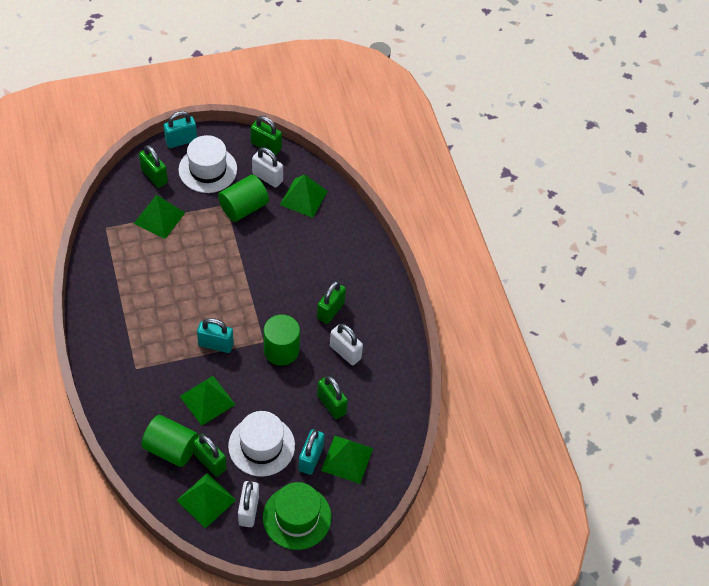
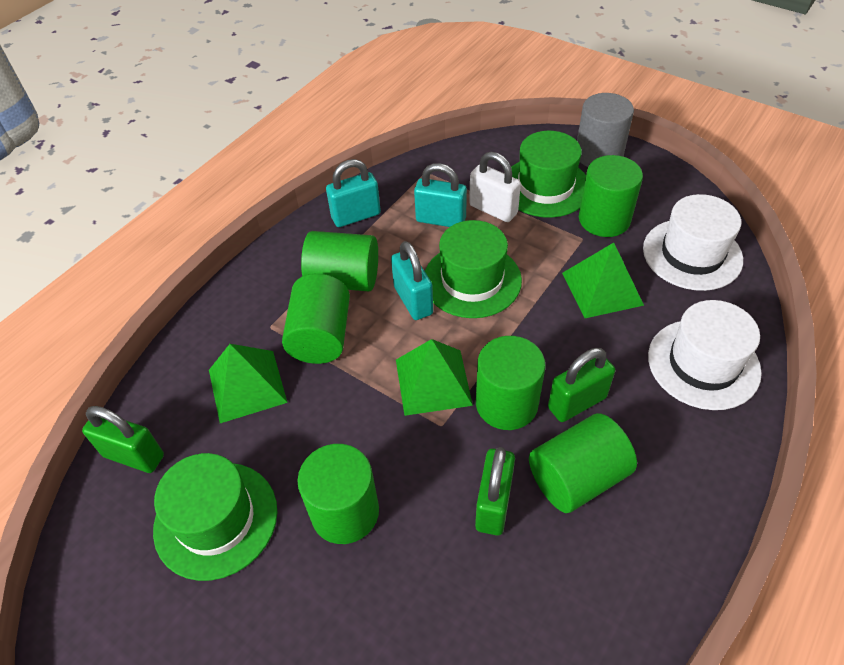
green cylinder: [141,415,199,467] [218,175,269,222] [264,314,300,366] = 3 -> [282,274,350,364] [297,444,379,544] [301,231,378,291] [476,336,546,430] [529,413,637,513] [579,155,643,237] = 6
green hat: [263,482,332,550] = 1 -> [153,453,277,581] [425,220,522,318] [511,131,586,218] = 3
green padlock: [139,145,168,188] [193,434,227,477] [251,116,282,155] [317,281,346,324] [317,376,348,419] = 5 -> [82,406,164,473] [475,447,515,536] [548,348,615,422] = 3
green pyramid: [134,195,185,239] [177,473,236,529] [180,376,236,426] [280,174,328,218] [321,436,373,484] = 5 -> [209,344,288,423] [396,339,473,416] [562,243,644,318] = 3
grey cylinder: none = 0 -> [577,93,634,167] = 1
white padlock: [238,481,259,527] [252,147,283,188] [330,324,363,365] = 3 -> [469,152,521,222] = 1

